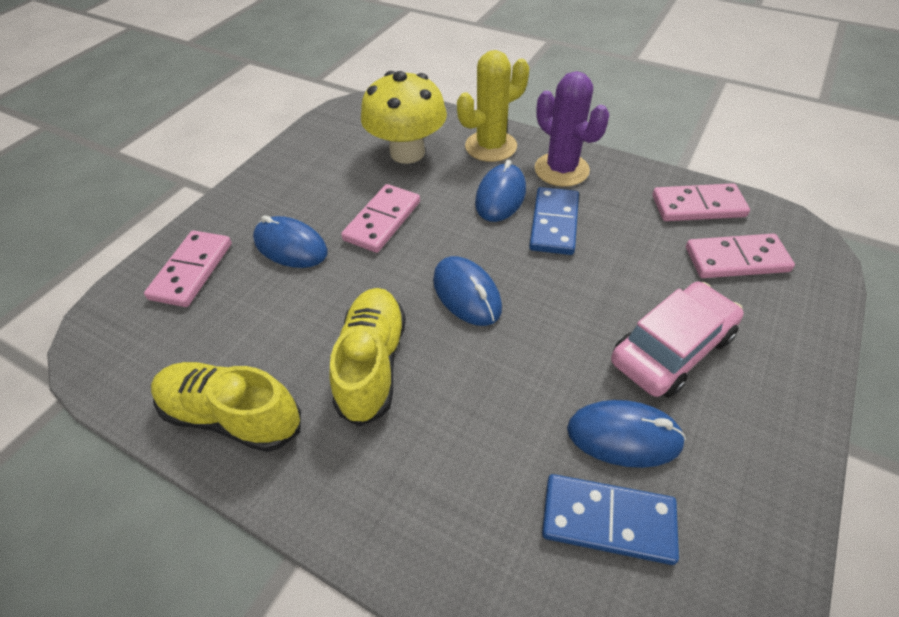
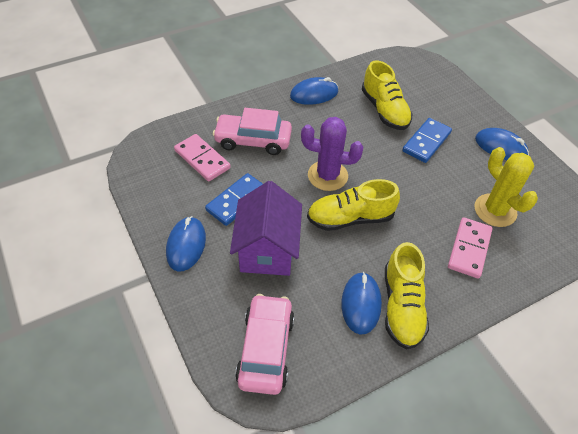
pink car: [611,282,744,398] = 1 -> [213,108,292,155] [235,294,295,395] = 2
pink domino: [144,231,232,307] [341,184,420,253] [652,183,750,221] [686,234,795,278] = 4 -> [174,134,231,182] [448,217,493,278] = 2
purple house: none = 0 -> [230,181,302,276] = 1
yellow mushroom: [361,71,447,164] = 1 -> none = 0
yellow shoe: [151,362,301,452] [329,288,406,427] = 2 -> [307,179,400,231] [362,60,412,130] [385,242,429,349] = 3

